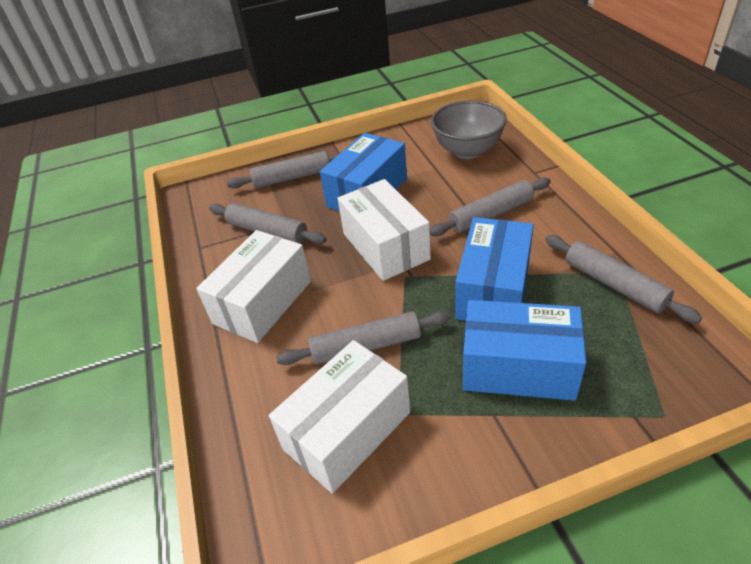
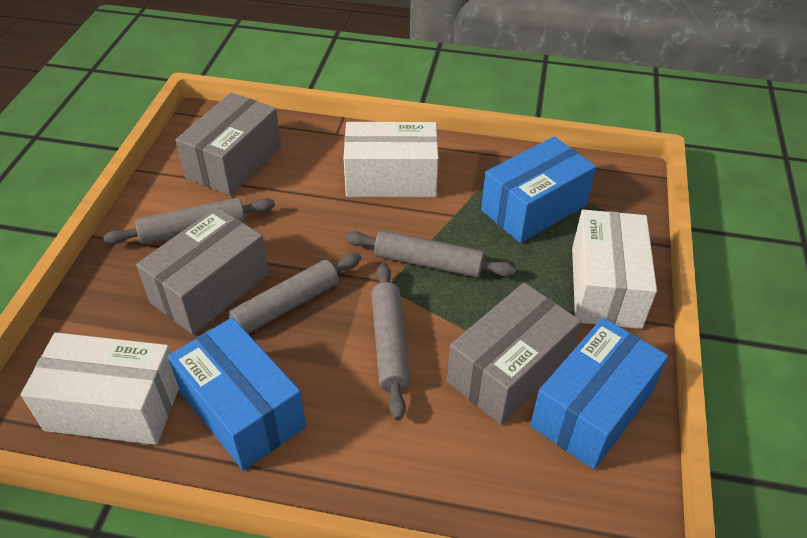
grey bowl: [431,100,507,159] = 1 -> none = 0
grey box: none = 0 -> [136,207,269,335] [175,93,281,196] [447,282,581,425] = 3
grey rolling pin: [209,203,326,244] [227,151,341,188] [276,311,451,365] [430,177,551,236] [545,235,702,323] = 5 -> [103,197,275,245] [205,253,362,334] [345,230,516,278] [371,263,411,420] = 4

